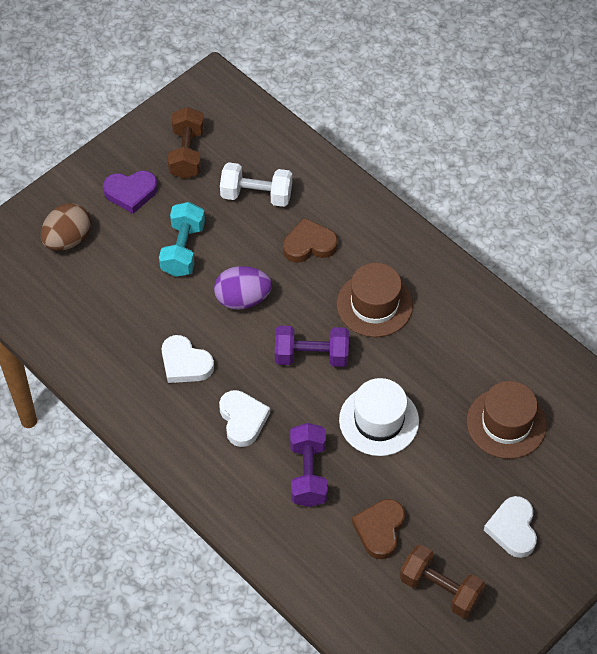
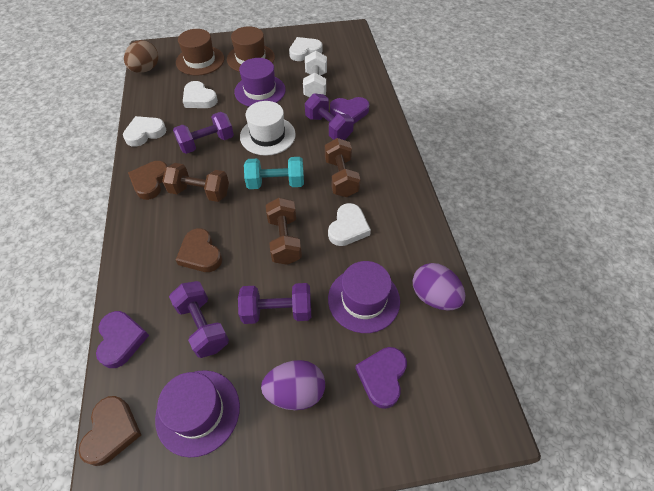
brown dumbbell: [168,107,204,179] [400,544,486,618] = 2 -> [162,163,229,202] [266,197,302,265] [325,138,360,197] = 3
brown heart: [283,218,338,262] [352,499,405,559] = 2 -> [79,396,141,466] [128,161,168,200] [176,228,222,272] = 3
purple dumbbell: [275,326,349,367] [290,423,328,507] = 2 -> [169,281,229,358] [173,112,234,154] [238,283,311,324] [305,93,354,140] = 4
purple egg: [214,266,272,310] = 1 -> [261,360,325,410] [413,263,465,311] = 2
purple hat: none = 0 -> [155,370,240,458] [234,58,286,107] [328,261,400,333] = 3
purple heart: [103,171,158,214] = 1 -> [96,311,149,368] [330,97,370,124] [355,347,407,409] = 3
white heart: [162,335,214,383] [219,390,270,447] [484,496,537,558] = 3 -> [123,116,166,147] [183,81,218,108] [289,37,322,61] [328,203,371,246] = 4

